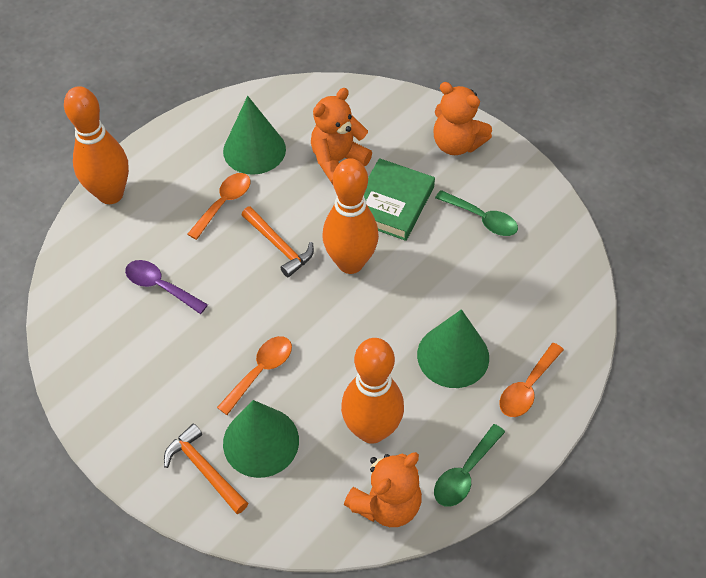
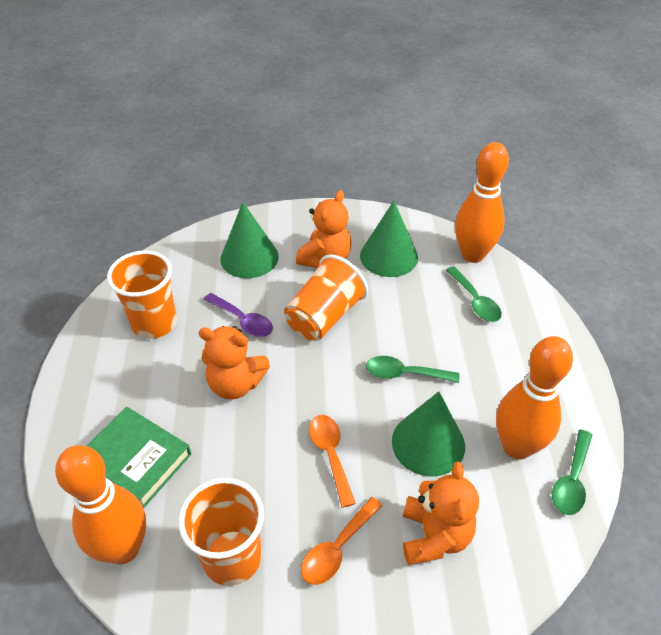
green spoon: [434,424,505,507] [435,190,518,236] = 2 -> [366,356,459,383] [446,266,502,322] [552,429,592,515] = 3
orange cup: none = 0 -> [107,251,177,339] [178,478,264,586] [284,255,368,341] = 3
orange hammer: [164,423,248,514] [242,206,314,277] = 2 -> none = 0
orange spoon: [187,173,250,240] [217,336,292,415] [499,343,564,417] = 3 -> [301,497,383,585] [309,415,356,508] = 2

